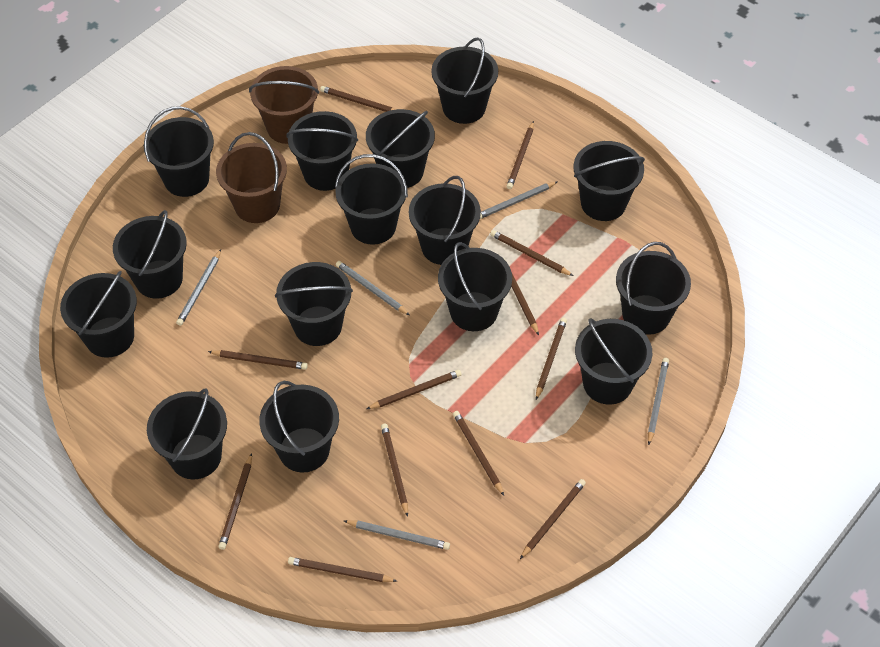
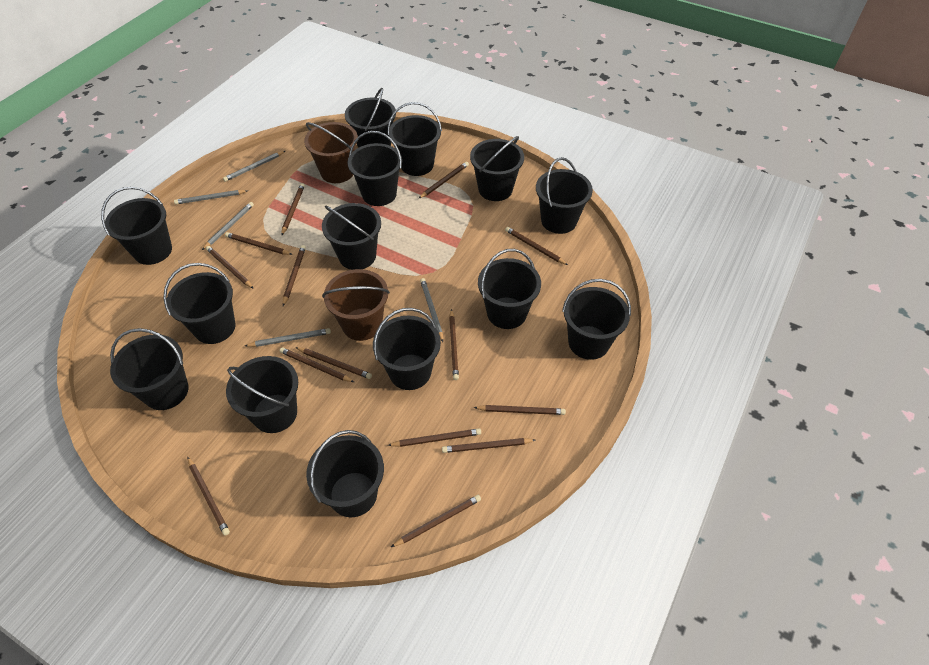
black bucket: [60,271,137,358] [113,210,187,299] [144,106,214,197] [147,388,227,479] [259,381,339,473] [275,262,353,346] [286,111,358,191] [335,154,408,245] [366,109,435,188] [409,176,481,265] [431,37,498,124] [438,242,512,331] [574,141,645,221] [575,318,652,405] [616,242,691,335] = 15 -> [101,187,172,265] [110,328,189,410] [163,263,236,344] [226,356,298,433] [306,430,384,517] [322,203,381,270] [345,88,396,148] [347,131,402,206] [373,308,441,390] [388,102,442,176] [470,136,524,201] [478,249,541,329] [536,157,593,234] [562,279,631,360] = 14
brown pencil: [208,350,308,370] [218,453,252,550] [288,557,397,582] [320,86,396,112] [367,370,462,409] [381,424,408,517] [453,411,504,496] [490,230,573,276] [503,258,539,335] [506,121,534,189] [520,479,586,559] [536,318,567,400] = 12 -> [188,457,230,536] [206,246,254,289] [225,232,293,255] [279,347,354,382] [281,183,305,236] [283,245,306,306] [295,347,372,379] [388,428,481,447] [391,495,481,547] [418,162,469,199] [442,438,535,453] [449,309,459,380] [474,405,566,415] [505,227,568,265] = 14

